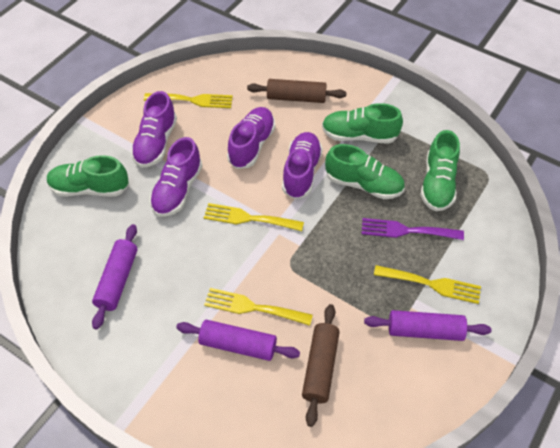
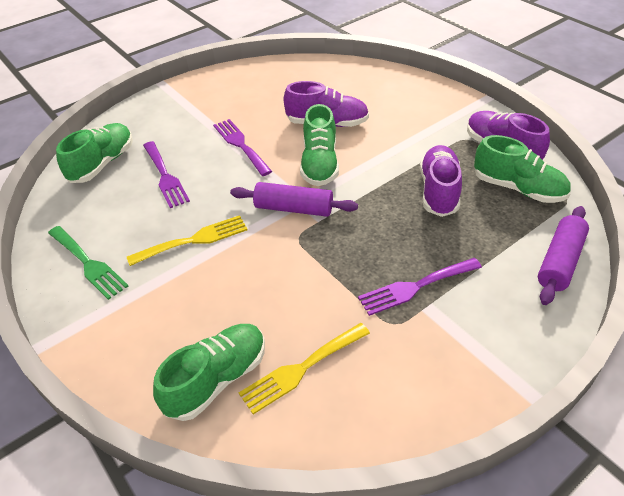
brown rolling pin: [247,79,347,103] [302,304,340,427] = 2 -> none = 0
green fork: none = 0 -> [48,226,128,300] = 1
purple fork: [362,218,464,240] = 1 -> [143,141,190,208] [213,119,272,176] [358,258,482,316] = 3
purple rolling pin: [92,224,137,330] [176,320,300,361] [364,310,492,341] = 3 -> [230,182,358,217] [538,206,589,305] = 2
purple shoe: [131,91,177,168] [150,137,202,217] [227,107,275,169] [282,132,323,199] = 4 -> [284,81,369,127] [420,145,462,217] [467,111,550,160] = 3
yellow fork: [144,93,233,108] [204,203,304,231] [204,288,313,326] [374,265,481,304] = 4 -> [127,215,248,266] [239,323,370,415] = 2

